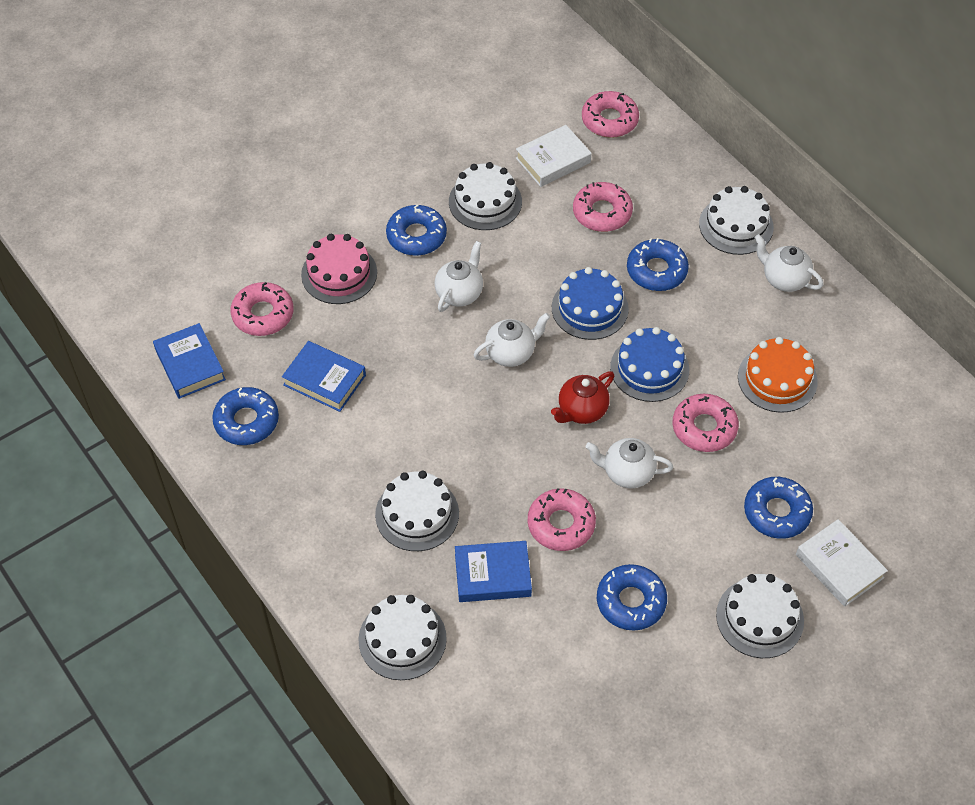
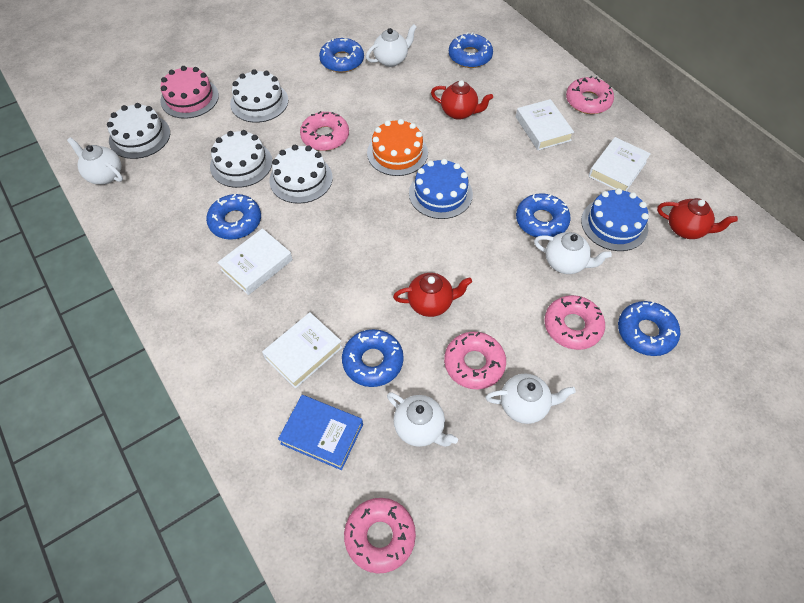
blue book: [153,323,226,399] [282,341,366,412] [455,541,532,602] = 3 -> [278,395,363,470] = 1
blue donut: [212,387,279,445] [386,204,447,256] [597,564,667,630] [627,238,689,291] [744,477,813,539] = 5 -> [206,194,261,240] [319,38,364,72] [342,329,404,387] [449,32,493,68] [516,193,571,237] [618,301,680,356] = 6
red teapot: [551,371,614,424] = 1 -> [393,273,472,317] [431,80,493,120] [657,198,738,239] = 3
white book: [516,125,591,187] [796,519,888,607] = 2 -> [217,228,293,295] [262,312,343,389] [516,99,574,150] [588,137,651,191] = 4
white cake: [358,595,447,680] [375,471,459,551] [449,162,522,230] [699,186,774,255] [716,574,804,658] = 5 -> [107,103,170,159] [210,130,273,188] [230,69,288,123] [269,145,333,204] = 4
white teapot: [435,241,483,312] [473,313,550,367] [586,438,673,488] [754,234,823,292] = 4 -> [67,137,123,185] [366,24,417,67] [387,392,458,447] [486,373,576,424] [534,232,612,274] = 5

